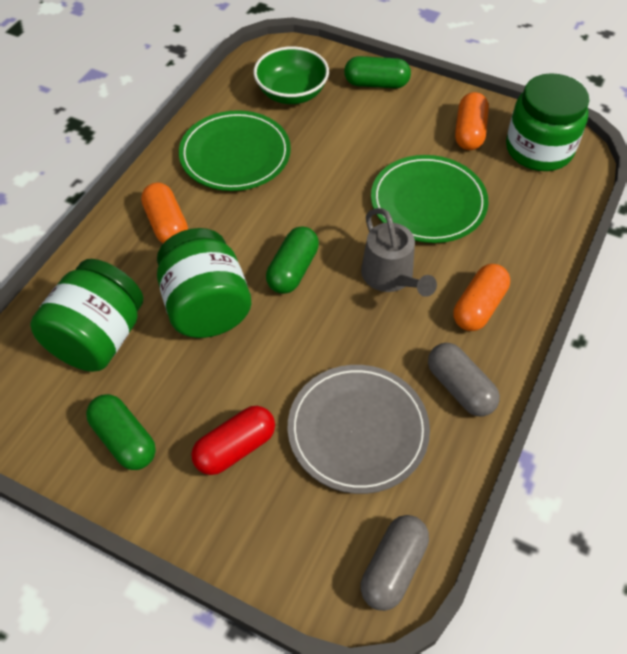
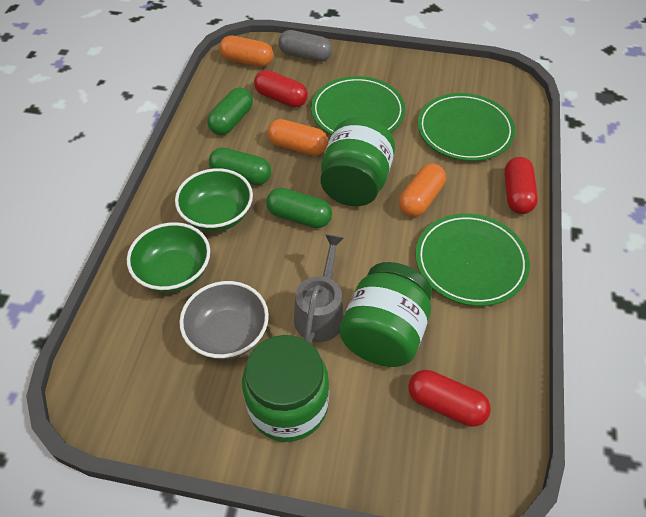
green bowl: [254,46,329,104] = 1 -> [127,222,210,293] [175,168,253,232] = 2
green plate: [179,110,291,191] [371,155,489,243] = 2 -> [311,76,405,135] [415,213,530,306] [418,93,515,161] = 3
grey bowl: none = 0 -> [179,281,269,360] = 1
grey capsule: [361,515,429,611] [428,343,500,416] = 2 -> [278,30,332,62] = 1
grey plate: [288,365,430,494] = 1 -> none = 0
red capsule: [191,406,275,475] = 1 -> [254,70,308,108] [408,370,491,427] [504,157,538,214] = 3

